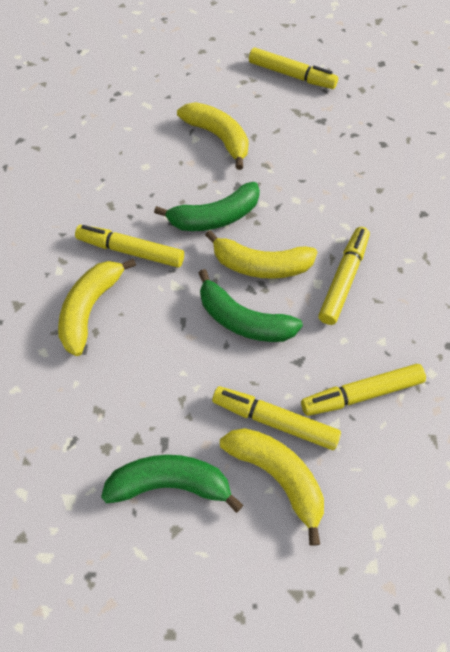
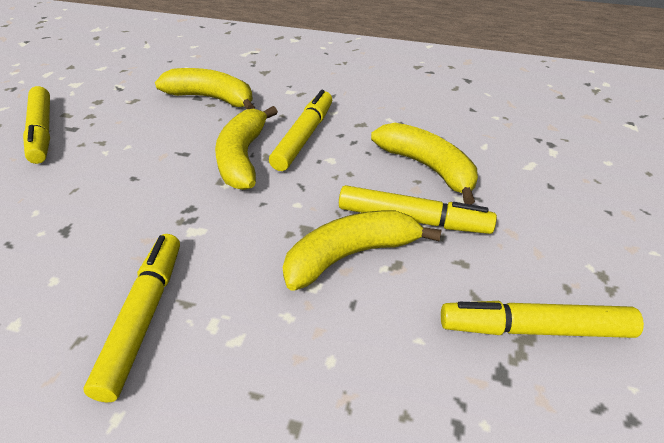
green banana: [101,455,243,513] [154,182,260,231] [199,269,303,342] = 3 -> none = 0

